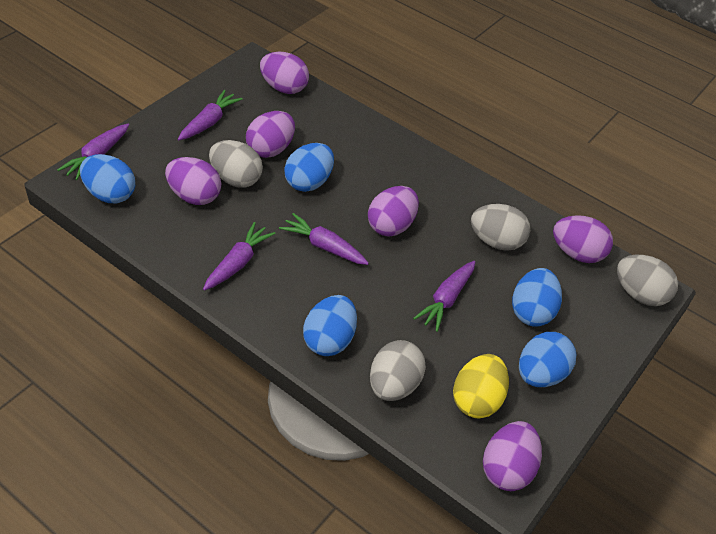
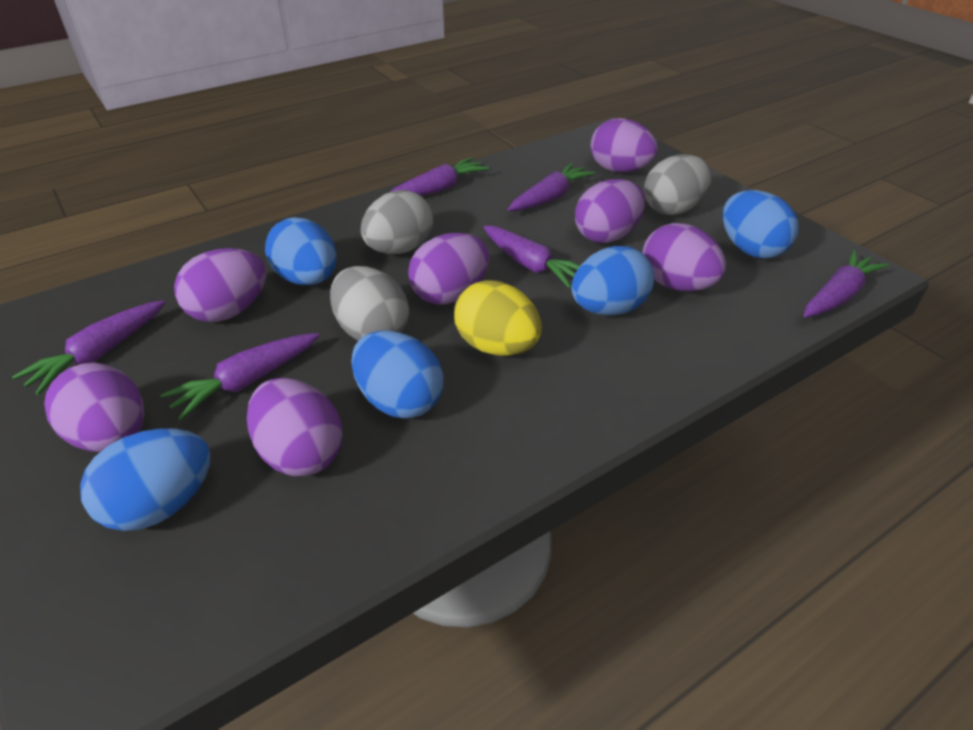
grey egg: [209,140,263,188] [370,340,426,401] [471,204,530,251] [617,255,678,306] = 4 -> [330,266,409,341] [361,190,433,254] [644,154,712,215] = 3
purple carrot: [57,124,129,180] [178,90,243,140] [203,222,276,291] [279,213,369,265] [413,261,475,332] = 5 -> [12,300,165,395] [161,333,320,420] [390,157,489,196] [484,226,580,289] [508,163,595,211] [804,250,889,317] = 6
purple egg: [165,157,221,205] [246,111,295,158] [260,52,309,94] [368,186,419,236] [483,421,542,491] [553,215,613,263] = 6 -> [44,363,144,452] [174,248,266,322] [247,378,343,476] [408,233,489,304] [575,179,645,243] [591,118,658,172] [642,223,726,291] = 7

